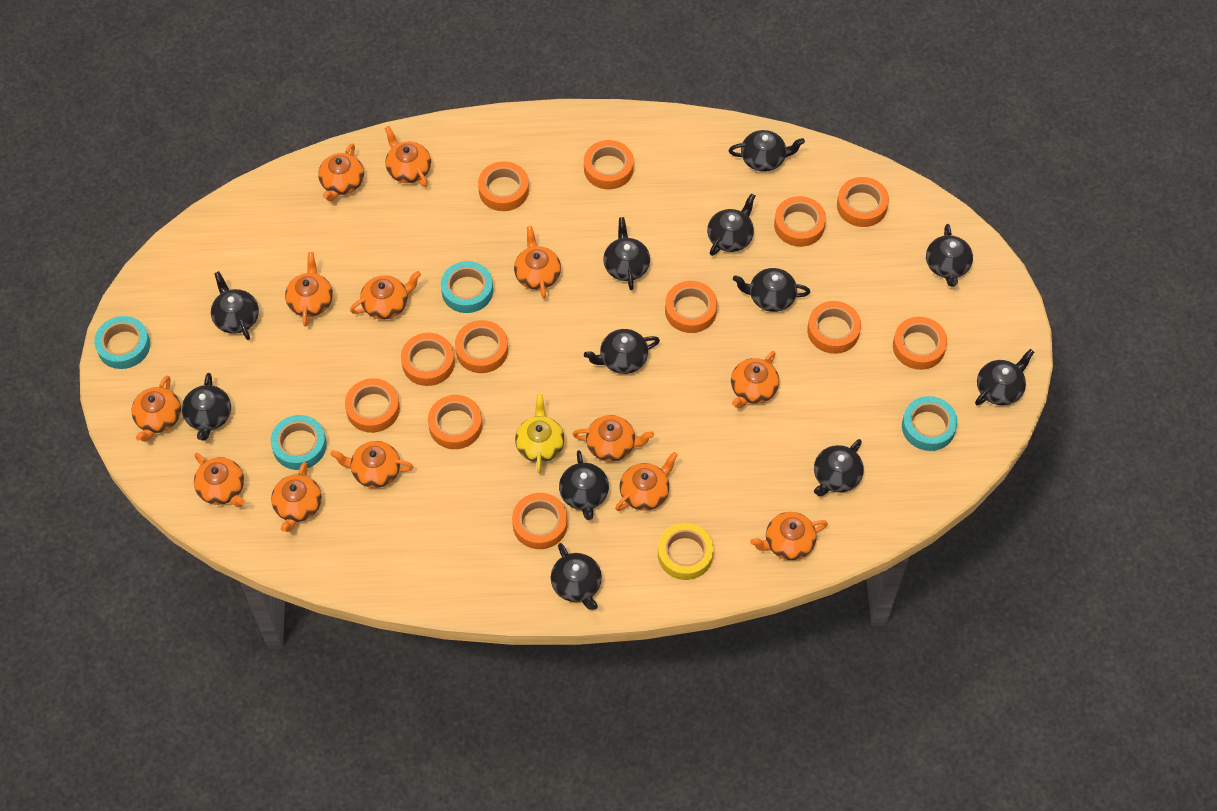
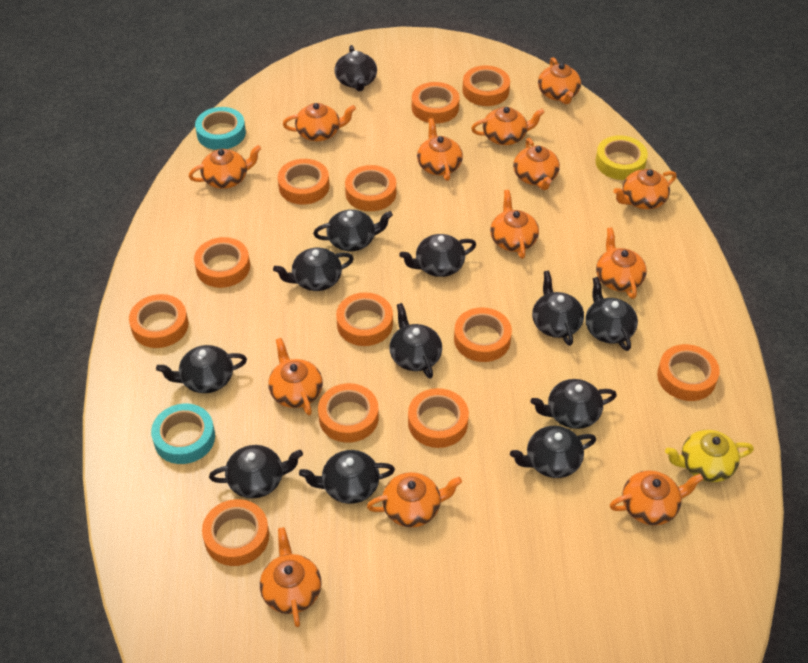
turquoise tape: [94,316,150,369] [271,415,327,470] [441,261,493,313] [902,396,958,451] = 4 -> [151,404,215,464] [195,107,246,150] = 2

